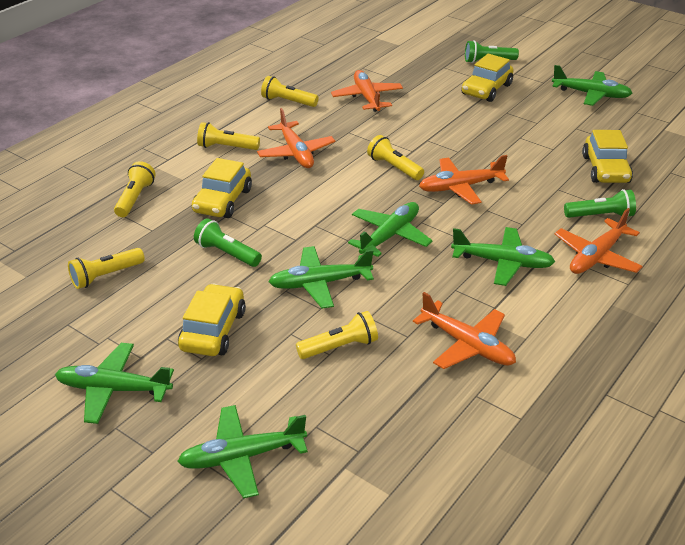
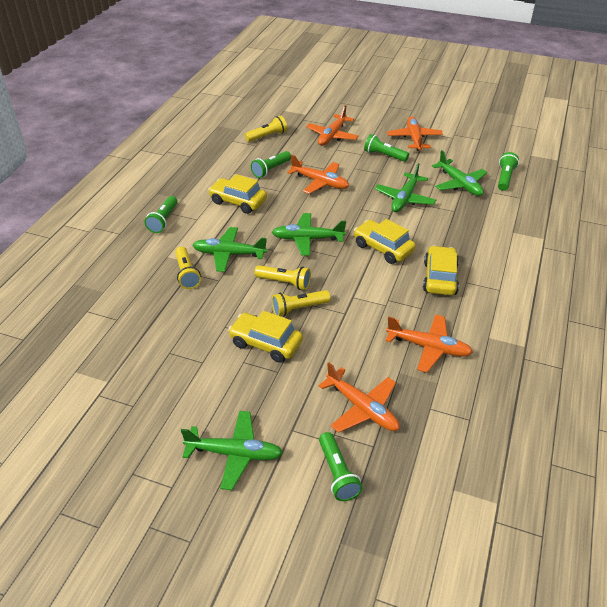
green flashlight: [194,218,262,267] [465,40,519,63] [564,189,636,218] = 3 -> [145,196,178,233] [251,151,291,178] [319,432,363,501] [364,134,409,162] [498,152,519,191] = 5
green plane: [55,343,174,424] [177,405,308,498] [268,246,374,309] [348,202,433,257] [451,227,555,286] [552,65,632,106] = 6 -> [181,411,283,490] [192,227,267,272] [272,213,346,256] [375,163,436,212] [432,150,487,196] = 5
yellow flashlight: [68,248,145,289] [114,161,156,217] [197,122,260,150] [261,76,318,107] [296,311,378,359] [367,135,424,180] = 6 -> [175,247,201,289] [245,116,287,142] [255,265,311,290] [272,290,331,317] = 4

